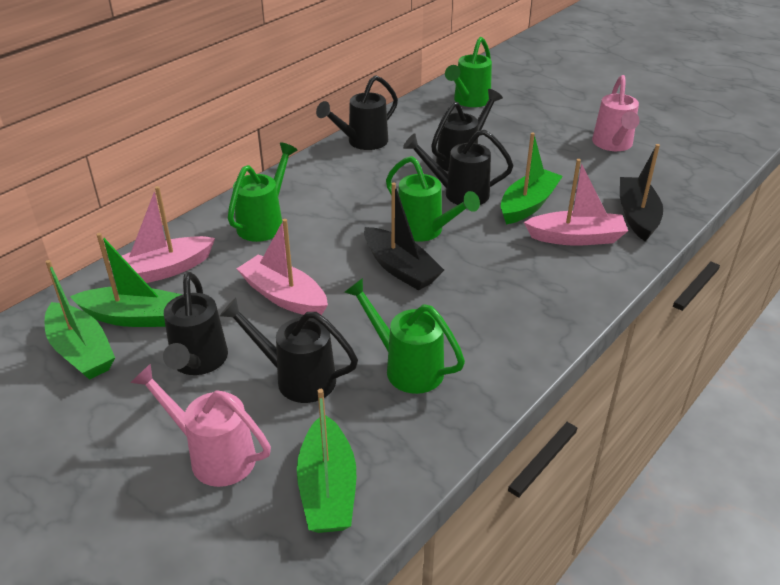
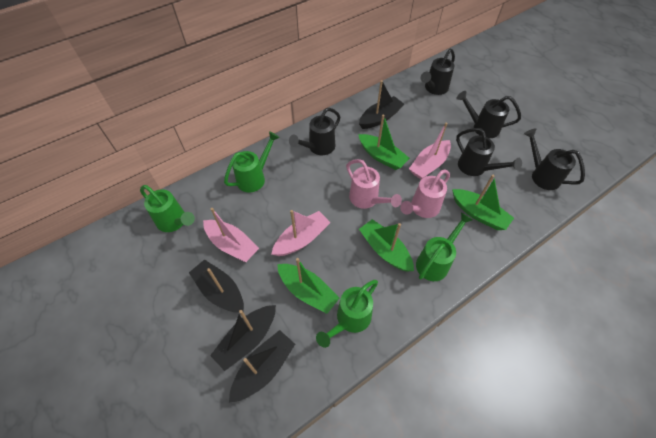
black boat: [364,182,444,291] [620,144,663,241] = 2 -> [189,259,244,313] [210,305,276,371] [229,330,295,403] [359,80,404,129] = 4

